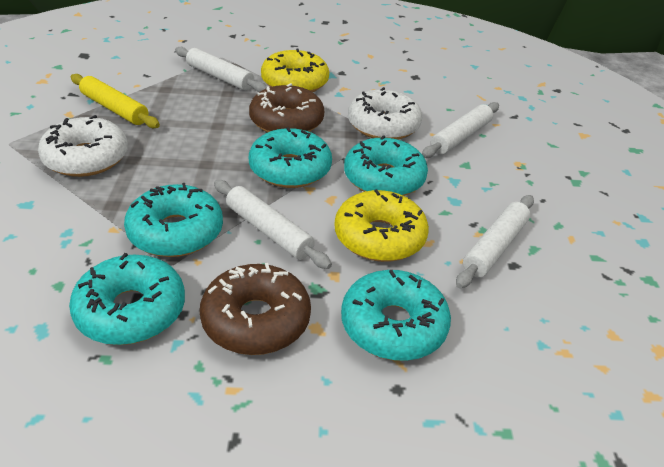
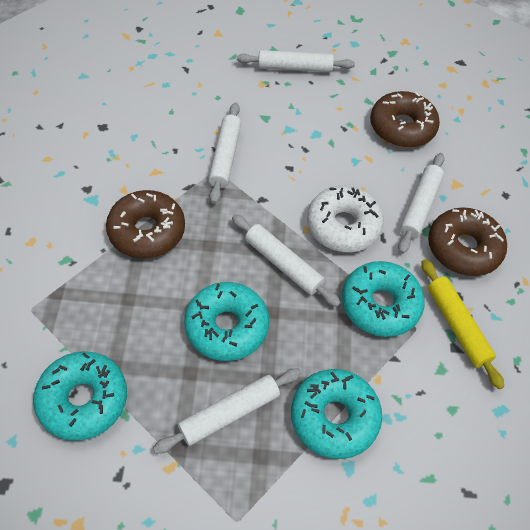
brown donut: [200,263,311,355] [249,83,324,133] = 2 -> [106,190,185,258] [370,91,440,148] [428,207,507,276] = 3
turquoise donut: [69,253,185,345] [124,183,223,257] [249,127,332,188] [341,270,451,361] [344,135,428,196] = 5 -> [33,351,127,441] [184,282,269,361] [291,369,382,459] [342,261,425,337] = 4
white donut: [38,115,128,177] [348,87,422,139] = 2 -> [307,186,384,252] = 1
white rolling pin: [175,47,267,92] [214,180,332,269] [422,102,499,158] [456,195,534,288] = 4 -> [153,368,301,454] [208,102,241,204] [232,214,341,307] [237,50,355,73] [398,153,445,254] = 5
yellow donut: [261,49,329,92] [334,189,429,262] = 2 -> none = 0

